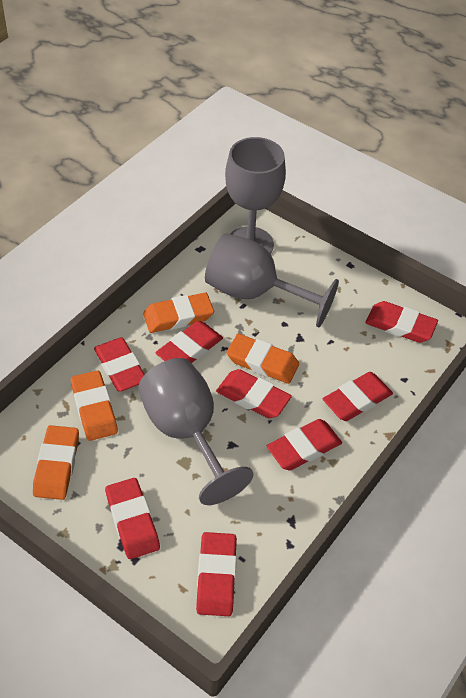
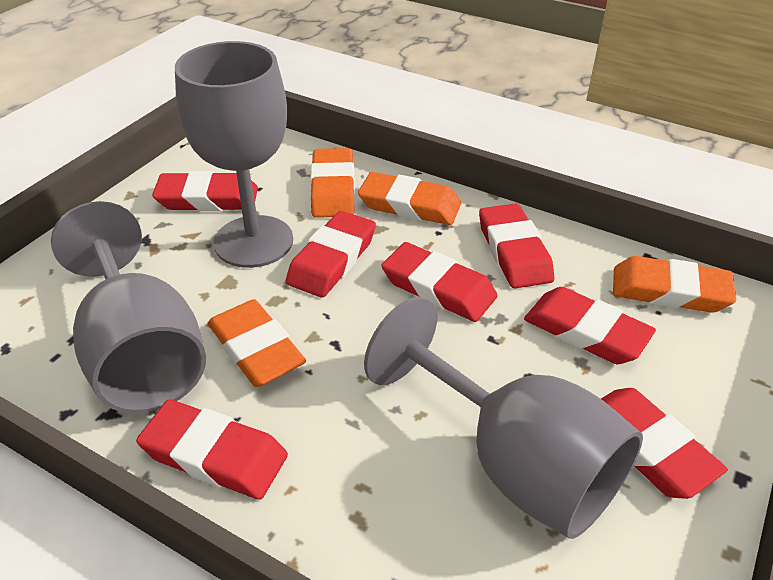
red eraser: [94,337,145,391] [105,478,160,559] [155,321,223,363] [196,532,237,616] [216,369,292,419] [267,419,342,471] [323,372,393,421] [365,301,438,343] = 8 -> [136,399,288,500] [152,171,258,211] [286,211,376,298] [382,242,498,322] [479,203,554,288] [524,287,656,364] [601,388,728,499] = 7

